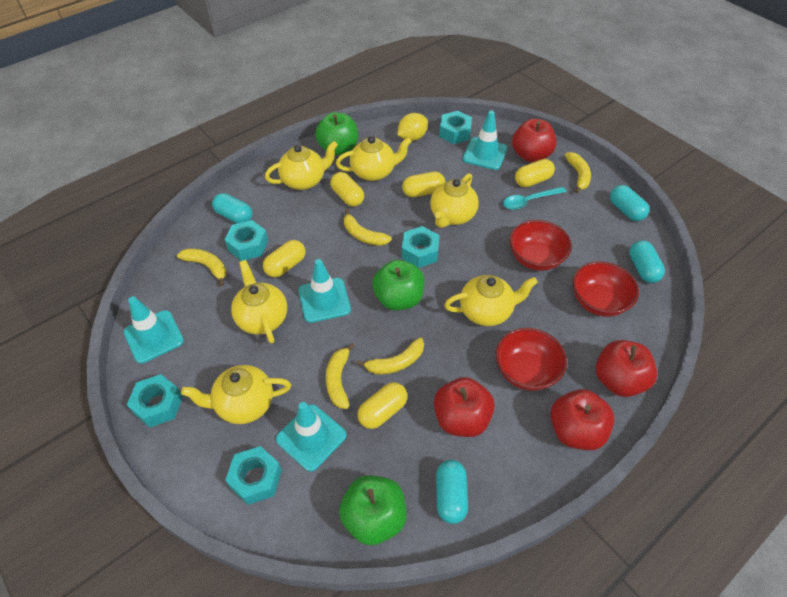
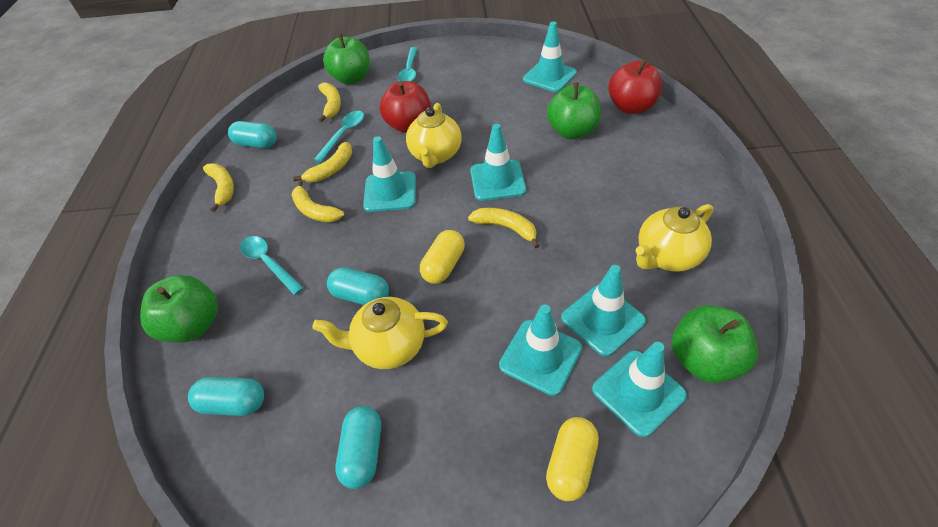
green apple: [315,112,358,156] [339,475,407,545] [372,260,425,311] = 3 -> [140,275,218,342] [323,33,370,85] [547,82,601,139] [672,305,758,383] = 4
red apple: [434,377,495,437] [512,119,556,162] [551,389,615,450] [596,340,657,397] = 4 -> [380,81,431,133] [608,59,662,114] = 2
red bowl: [496,328,567,391] [510,220,572,271] [573,261,639,317] = 3 -> none = 0
turquoise nut: [127,374,183,427] [225,220,268,261] [225,446,282,505] [402,226,439,268] [439,111,472,144] = 5 -> none = 0
turquoise spoon: [503,187,566,210] = 1 -> [240,236,304,295] [314,111,364,162] [398,47,418,81] = 3
turquoise traffic cone: [124,296,184,364] [276,402,346,472] [298,259,351,323] [463,111,508,170] = 4 -> [363,136,416,212] [470,124,526,201] [499,304,582,396] [523,21,577,92] [561,265,646,357] [592,342,687,437] = 6
yellow capsule: [263,240,305,278] [330,172,364,207] [357,382,407,429] [402,172,445,197] [515,159,555,187] = 5 -> [420,230,465,284] [546,417,599,501] = 2
yellow lemon: [397,113,428,141] = 1 -> none = 0
yellow teapot: [181,365,291,424] [231,260,287,344] [265,141,338,190] [336,136,412,181] [430,173,479,228] [444,275,538,326] = 6 -> [312,297,448,369] [406,103,461,168] [635,204,713,272] = 3

